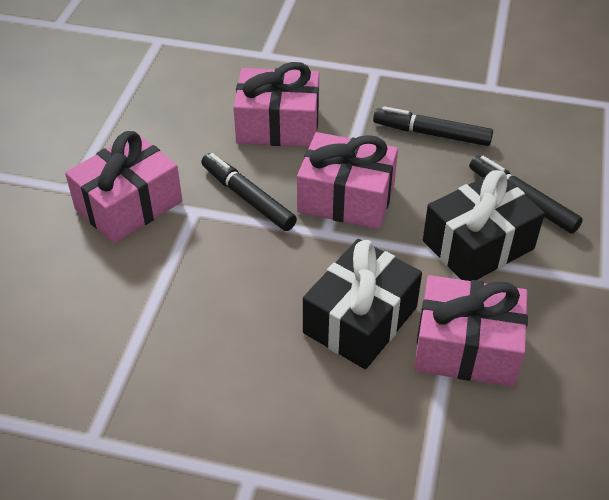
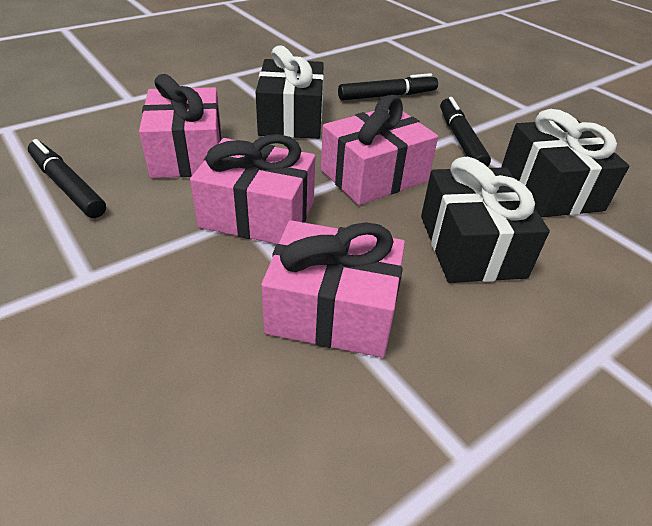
black gift: [303,239,422,369] [423,170,545,281] = 2 -> [256,45,324,139] [421,157,550,283] [501,109,629,217] = 3

